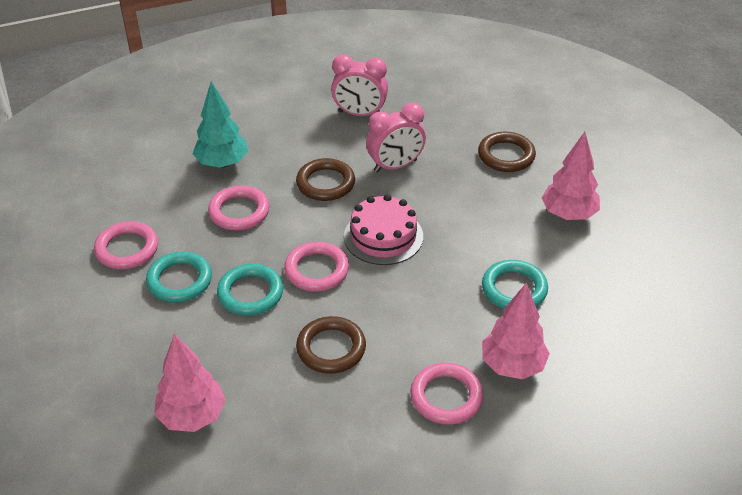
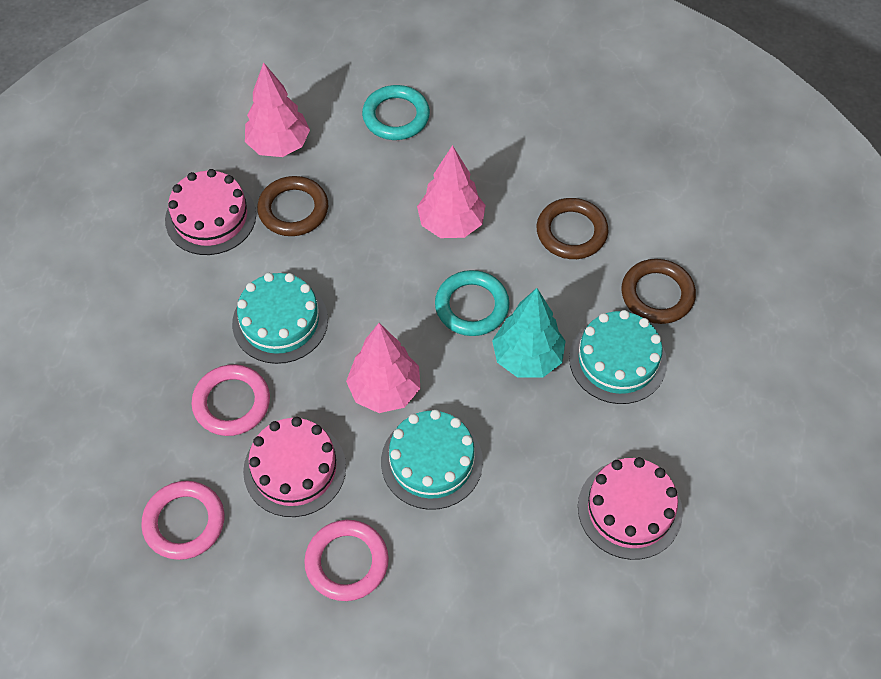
pink cake: [344,194,423,265] = 1 -> [165,169,256,255] [243,417,346,517] [578,457,683,560] = 3
pink clock: [331,54,388,116] [366,103,426,172] = 2 -> none = 0
pink ring: [94,221,158,269] [208,185,269,230] [284,242,349,292] [411,363,484,425] = 4 -> [141,481,224,560] [192,364,270,436] [304,520,389,601] = 3
turquoise cake: none = 0 -> [232,273,328,364] [381,410,483,510] [569,310,667,404] = 3
turquoise ring: [146,252,212,302] [217,264,283,316] [482,260,548,309] = 3 -> [362,85,430,140] [435,270,510,336] = 2

